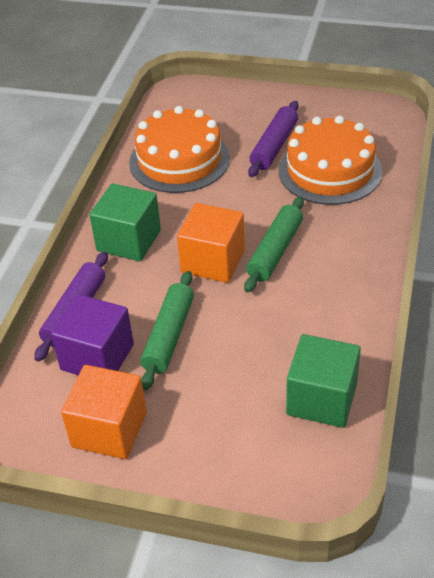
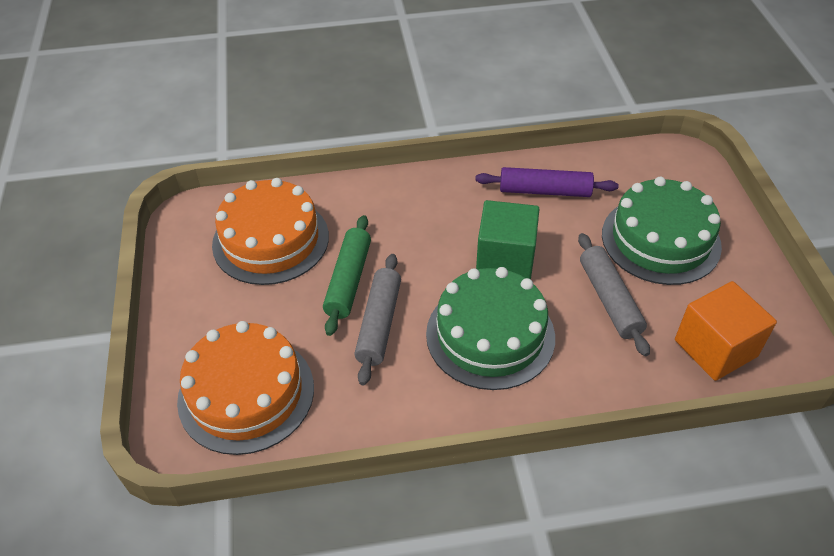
green cake: none = 0 -> [426,267,555,390] [602,177,722,285] = 2
green cube: [89,183,161,261] [286,334,361,428] = 2 -> [476,200,539,279] = 1
green rolling pin: [140,271,194,390] [244,197,304,293] = 2 -> [323,215,371,336] = 1
grey rolling pin: none = 0 -> [354,254,401,386] [578,233,650,356] = 2
orange cube: [61,365,147,459] [177,203,245,283] = 2 -> [675,281,777,381] = 1
purple cube: [51,294,134,375] = 1 -> none = 0
purple rolling pin: [34,252,108,362] [248,101,299,177] = 2 -> [475,167,619,197] = 1

